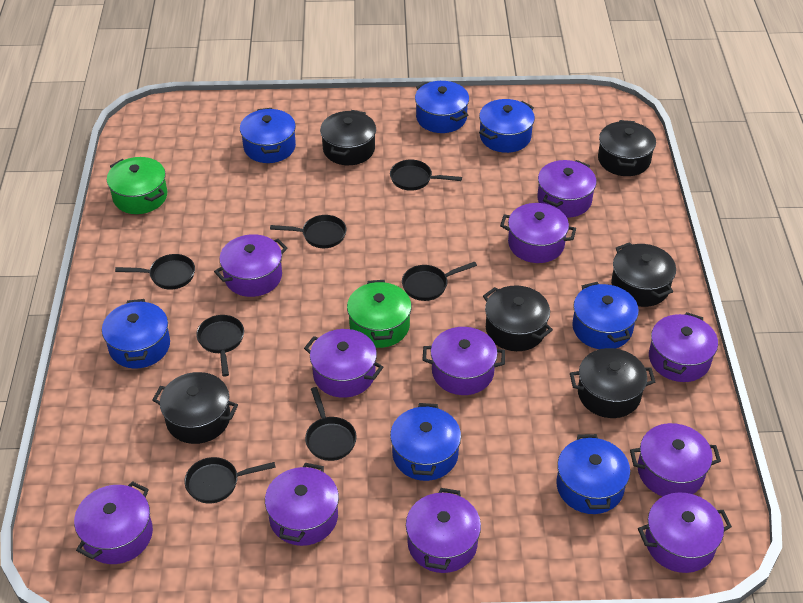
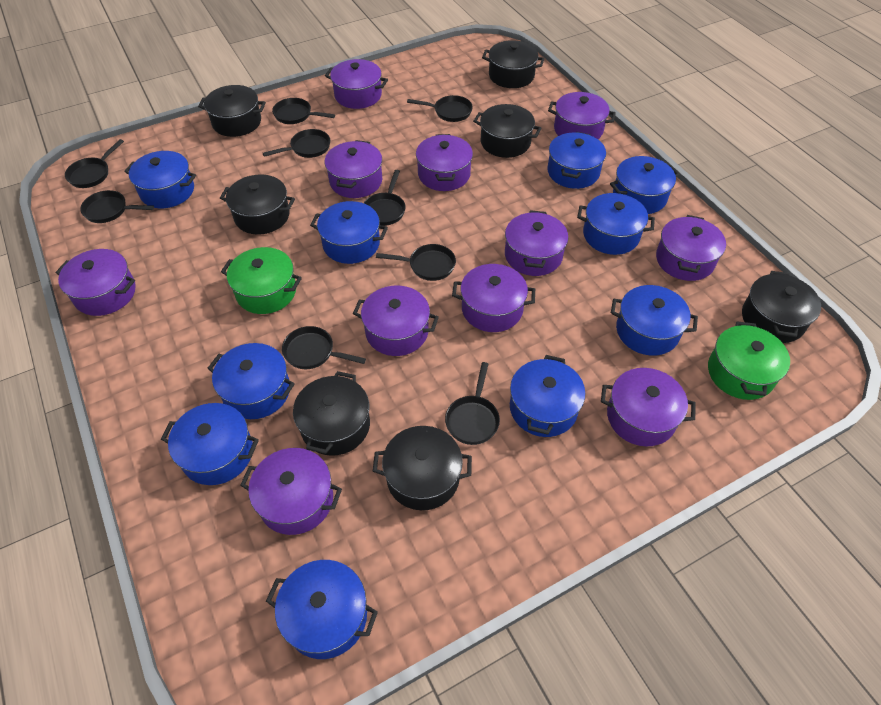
black pan: [115,254,195,290] [184,457,276,504] [196,315,244,377] [270,215,346,248] [305,387,357,461] [390,159,462,191] [402,262,477,301] = 7 -> [65,139,124,188] [80,190,154,223] [263,129,330,158] [272,98,335,124] [282,326,366,369] [364,170,406,226] [376,244,456,281] [407,95,473,122] [445,362,500,445] = 9
black pot: [153,372,238,444] [320,110,376,165] [483,285,553,351] [570,348,655,418] [598,120,656,176] [611,242,676,307] = 6 -> [198,85,266,137] [220,174,295,235] [293,371,370,456] [373,426,472,510] [473,104,541,158] [482,40,544,88] [742,271,821,343] = 7
blue pot: [102,299,170,369] [240,108,296,163] [390,403,461,481] [415,81,469,133] [479,99,535,153] [556,434,630,514] [572,282,639,349] = 7 -> [124,151,196,208] [161,403,259,485] [208,343,295,419] [266,560,378,659] [310,201,388,264] [510,355,585,437] [547,132,606,189] [577,193,655,255] [610,156,680,214] [611,285,698,356] = 10

